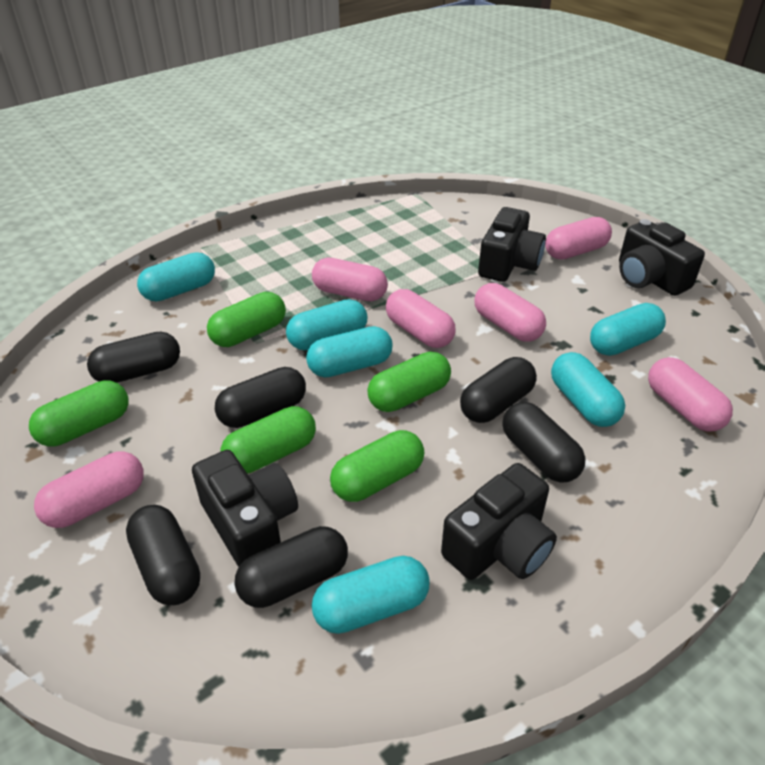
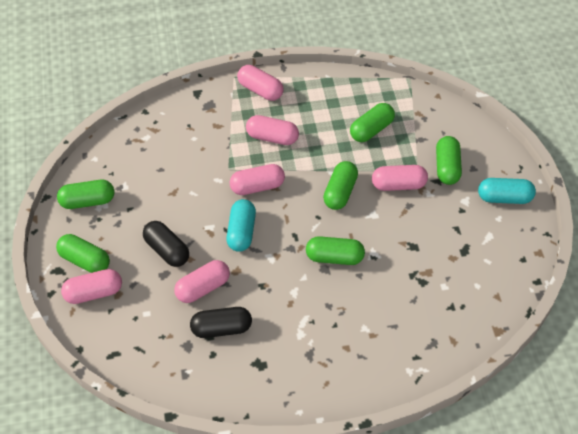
black camera: [192,450,298,567] [441,463,557,580] [478,207,546,282] [619,219,705,296] = 4 -> none = 0
black capsule: [87,332,180,383] [126,505,200,605] [215,367,306,428] [234,526,348,608] [460,357,537,423] [502,402,585,483] = 6 -> [143,221,189,267] [190,307,252,338] = 2
green capsule: [29,380,129,446] [207,292,286,347] [220,406,316,474] [330,430,424,502] [367,351,451,412] = 5 -> [56,234,110,273] [57,180,114,209] [306,236,365,265] [323,161,358,210] [350,103,395,142] [436,136,462,185] = 6
turquoise capsule: [137,252,215,302] [286,299,367,350] [306,326,393,378] [312,556,430,634] [551,352,625,427] [590,303,666,356] = 6 -> [226,199,256,252] [478,178,536,204] = 2

